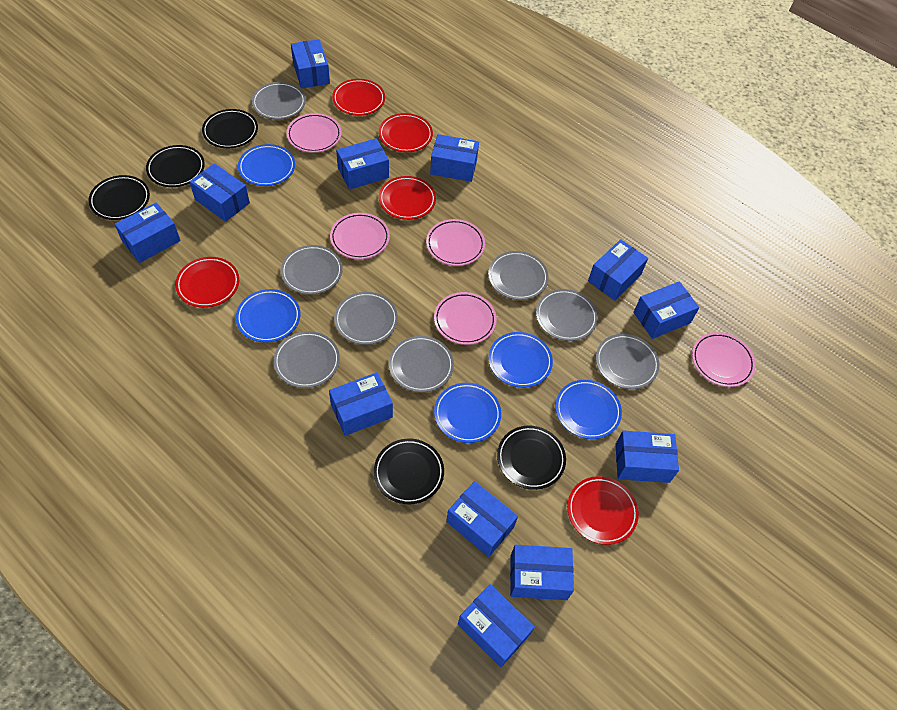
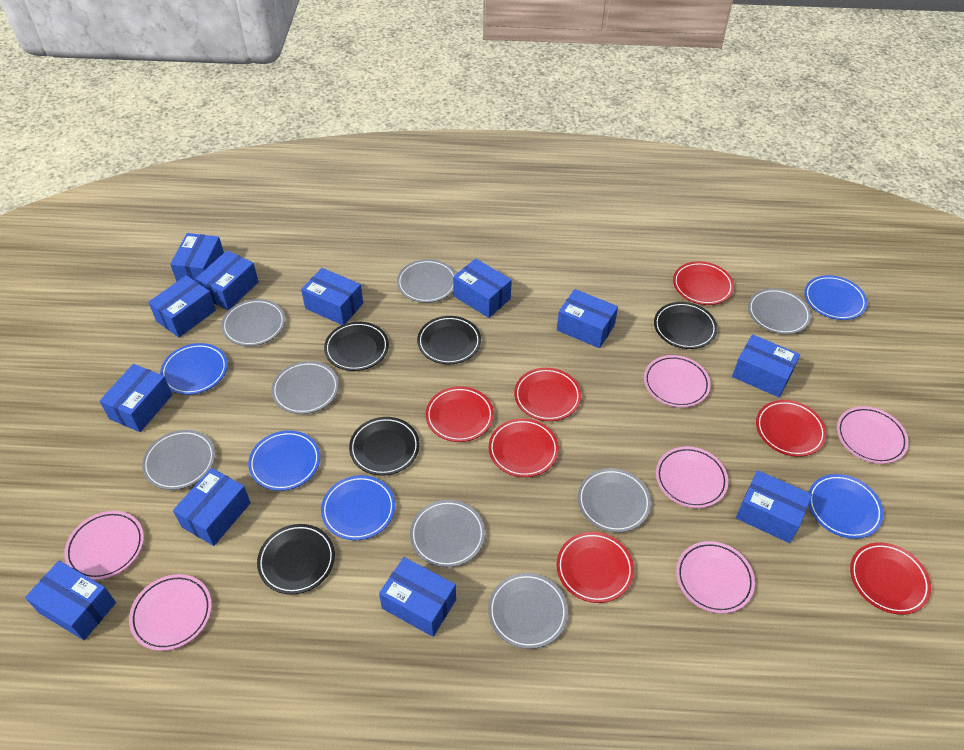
pink plate: [287,113,342,153] [330,213,390,259] [426,219,485,266] [434,292,497,345] [692,332,756,387] = 5 -> [64,511,144,580] [129,574,212,651] [644,355,711,408] [656,446,728,508] [676,541,755,613] [837,406,909,464] = 6
red plate: [175,257,239,308] [332,79,385,116] [379,113,433,152] [379,176,436,220] [567,476,639,545] = 5 -> [426,386,494,442] [489,418,559,477] [514,368,581,421] [557,532,634,603] [673,261,734,305] [756,400,827,457] [850,542,931,615] = 7

